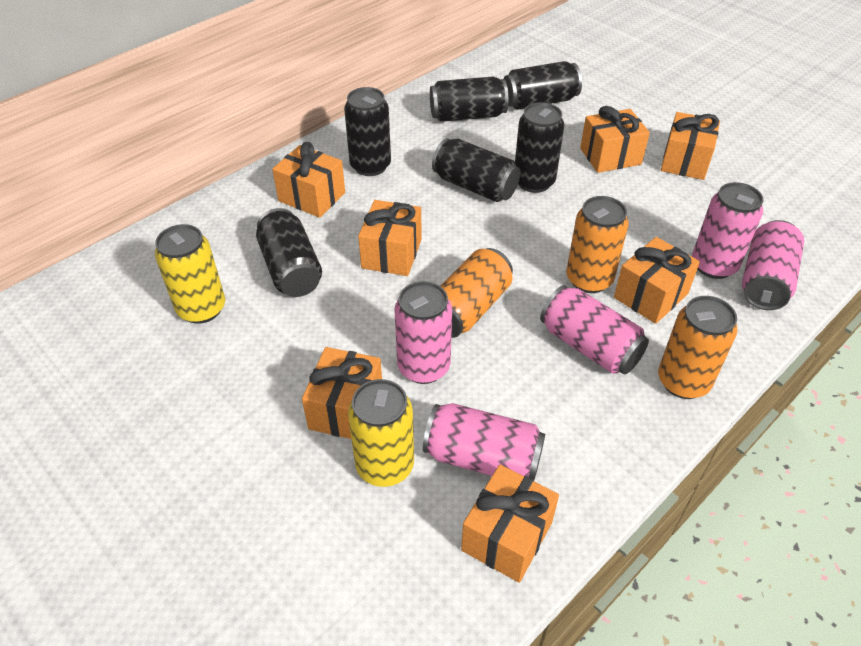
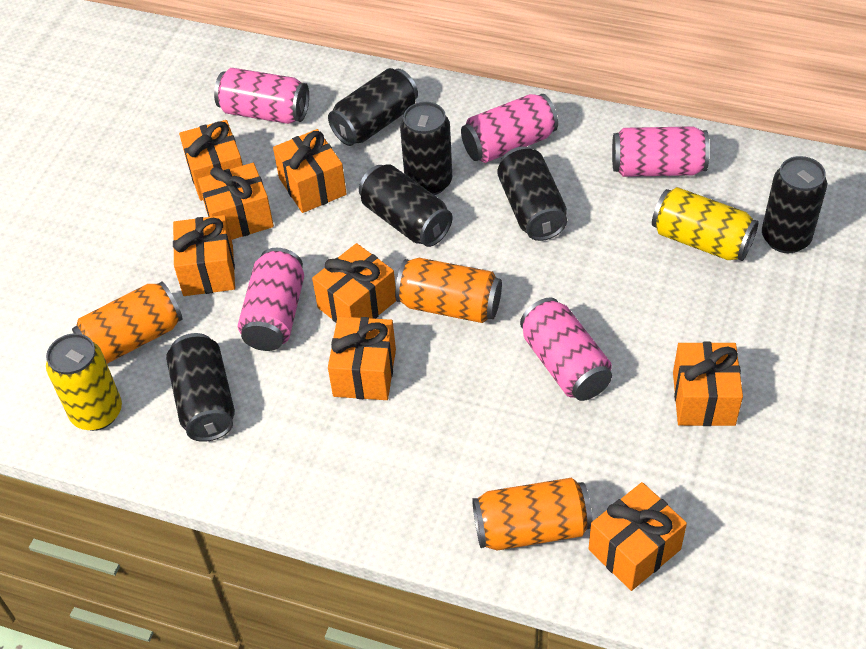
orange gift: [272,142,345,218] [302,347,382,439] [358,200,422,276] [461,465,559,583] [580,106,650,173] [614,237,700,324] [661,112,720,180] = 7 -> [173,215,235,296] [179,120,243,201] [198,163,274,240] [273,129,347,213] [312,243,396,323] [328,317,396,400] [588,482,687,591] [673,342,743,426] = 8

